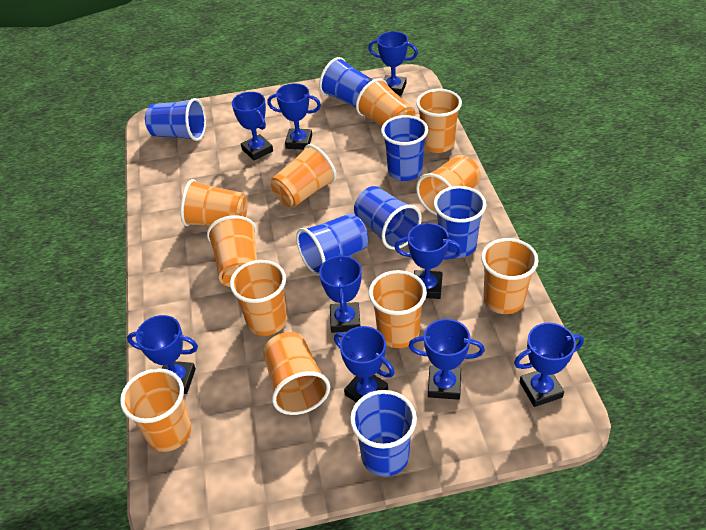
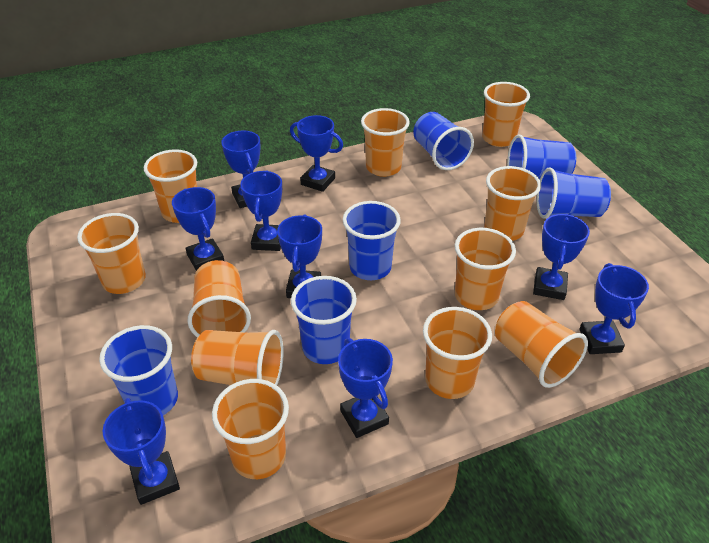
blue cup: [145,98,206,141] [296,213,368,276] [319,57,373,108] [350,390,417,477] [354,186,422,250] [381,115,428,181] [434,186,486,258] = 7 -> [99,325,178,415] [291,276,357,364] [343,201,401,280] [413,112,474,170] [507,134,576,179] [537,167,611,219] = 6

